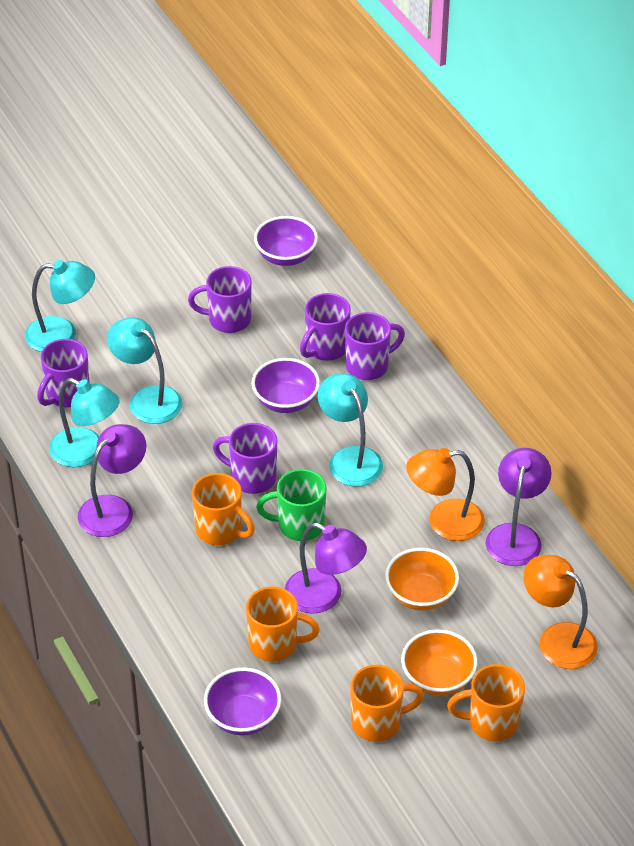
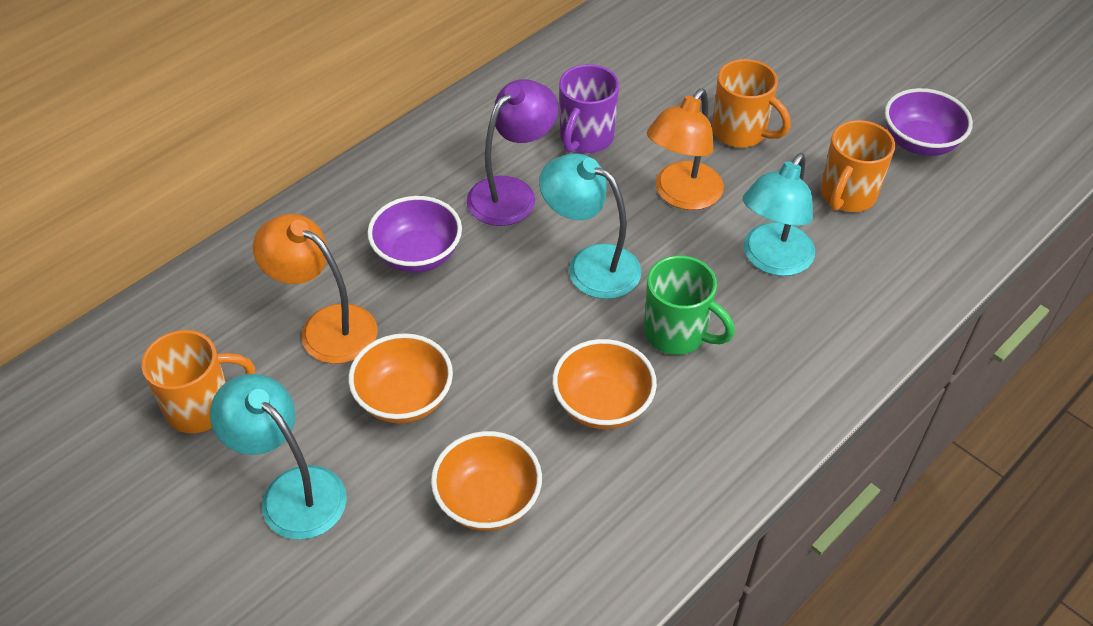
orange bowl: [385,548,459,611] [401,629,478,696] = 2 -> [348,333,453,423] [431,431,542,531] [552,339,657,429] = 3
orange mug: [192,473,255,545] [246,586,320,662] [350,665,424,742] [447,664,525,741] = 4 -> [141,330,255,433] [712,59,791,148] [821,120,895,212] = 3
purple bowl: [204,667,281,736] [252,358,320,413] [254,216,318,266] = 3 -> [367,196,462,273] [885,88,973,156] = 2
purple lamp: [78,424,146,537] [285,523,367,614] [486,448,552,566] = 3 -> [466,79,558,226] = 1
purple mug: [37,339,89,408] [188,266,252,333] [213,423,277,494] [300,293,351,361] [345,312,405,380] = 5 -> [559,64,619,153] = 1
turquoise lamp: [25,260,95,352] [49,378,120,467] [107,317,183,424] [318,373,383,487] = 4 -> [210,374,347,540] [539,154,641,299] [743,153,815,276] = 3

